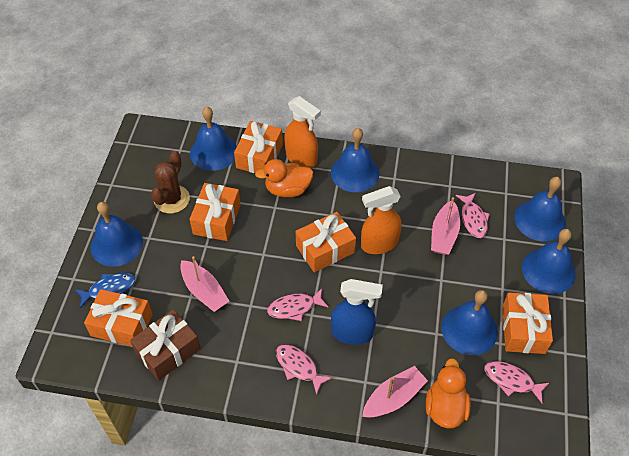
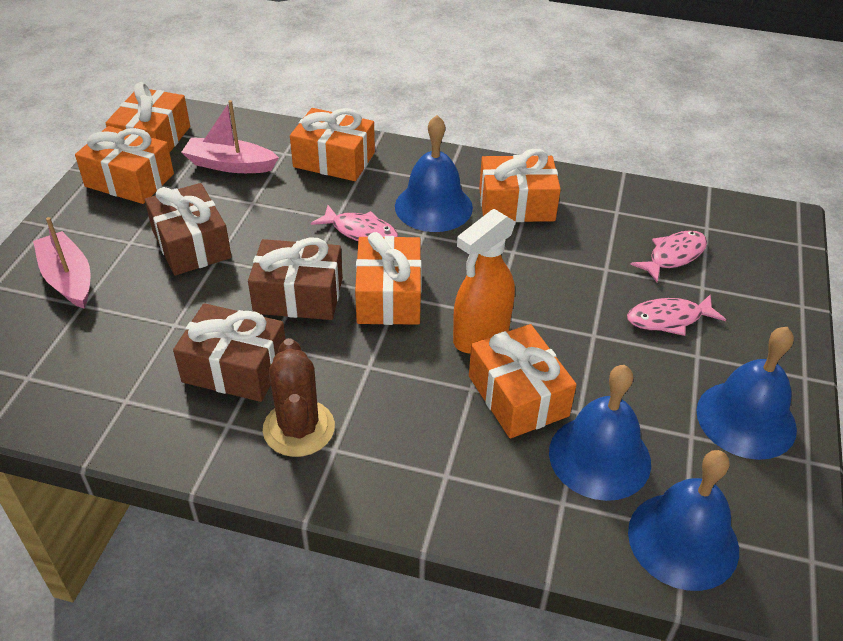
blue bell: [91,202,143,267] [190,106,237,171] [331,128,379,192] [442,290,498,355] [514,177,566,241] [522,229,576,294] = 6 -> [395,115,473,232] [549,365,651,501] [628,450,739,591] [697,327,797,460] = 4
blue fish: [75,273,135,308] = 1 -> none = 0
blue spray bottle: [331,279,383,345] = 1 -> none = 0
brown gift: [130,309,201,381] = 1 -> [145,183,232,275] [173,303,285,402] [248,238,343,320] = 3
orange duck: [255,159,313,197] [426,358,471,428] = 2 -> none = 0
orange gift: [84,289,153,347] [190,183,241,241] [234,121,283,173] [296,212,356,272] [502,293,553,354] = 5 -> [75,126,174,204] [106,82,190,153] [290,108,375,181] [355,232,422,325] [469,324,577,438] [479,149,561,222] = 6
orange spray bottle: [284,96,321,168] [361,186,402,254] = 2 -> [453,209,516,354] = 1
pink boat: [180,256,229,312] [362,366,428,418] [431,197,460,255] = 3 -> [33,217,90,309] [181,100,279,173] = 2
pink fish: [267,288,329,321] [276,344,333,395] [456,193,490,238] [485,361,549,403] = 4 -> [311,205,398,241] [627,295,726,336] [630,230,707,282] = 3

